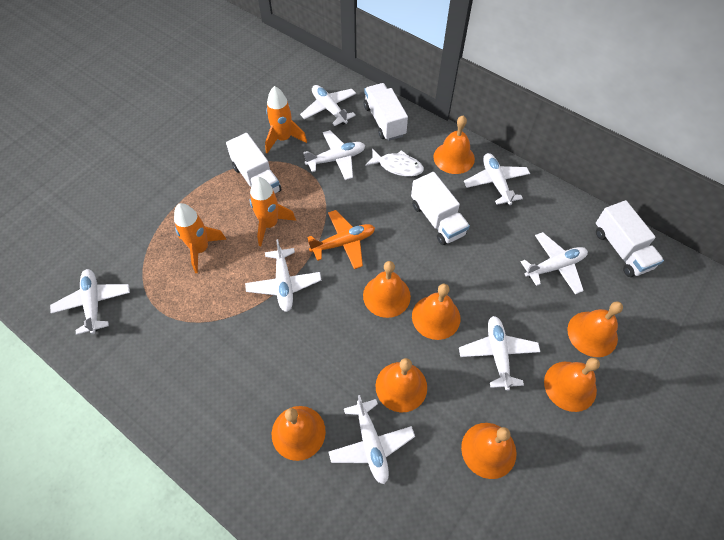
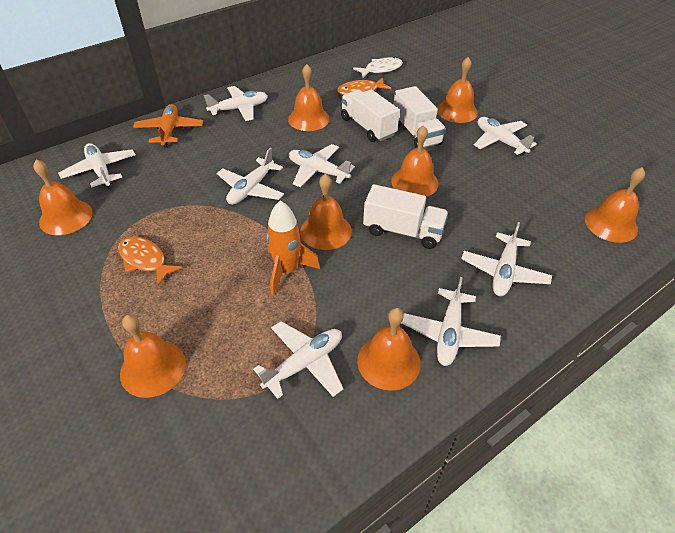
orange fish: none = 0 -> [118,236,183,286] [337,77,391,95] = 2
orange rocket: [174,203,226,273] [250,177,296,246] [265,86,307,153] = 3 -> [266,200,320,295] = 1
white truck: [226,133,281,193] [364,83,408,141] [411,172,470,245] [596,200,664,277] = 4 -> [341,89,400,142] [363,184,448,249] [394,86,446,148] = 3

